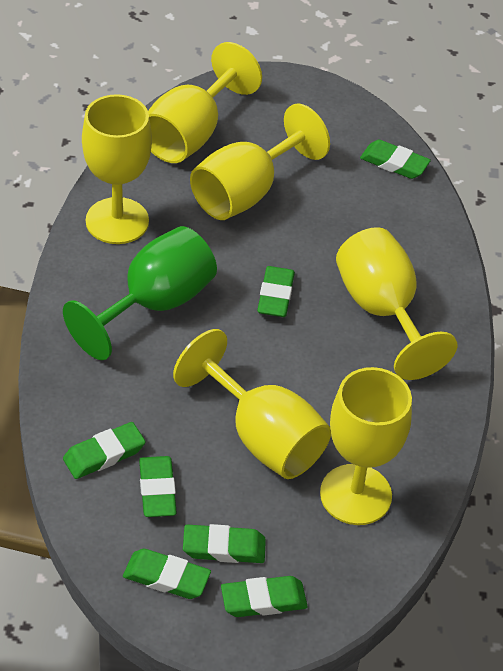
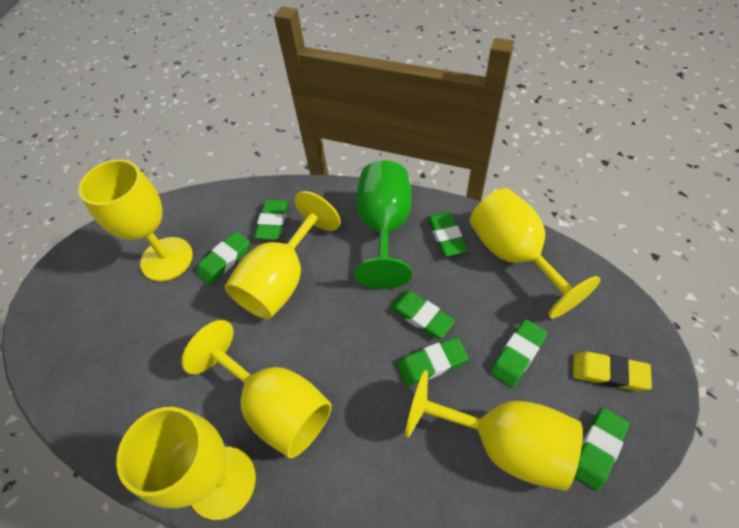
yellow eraser: none = 0 -> [573,352,652,391] = 1

